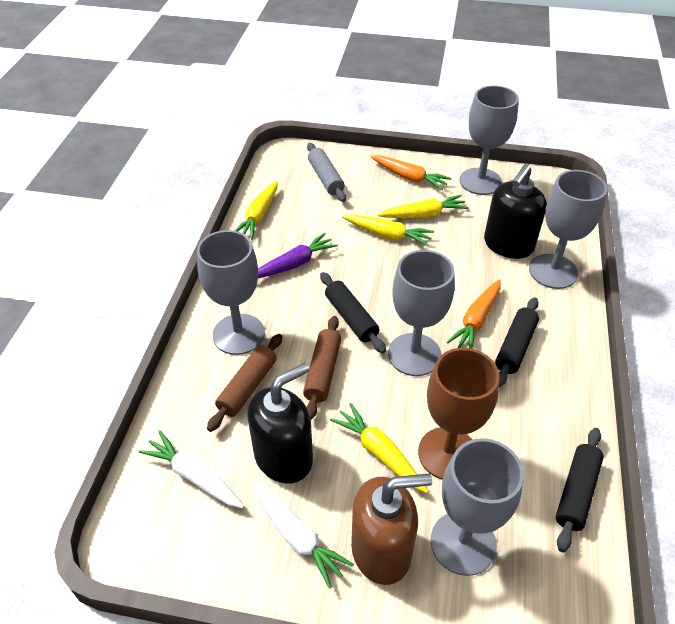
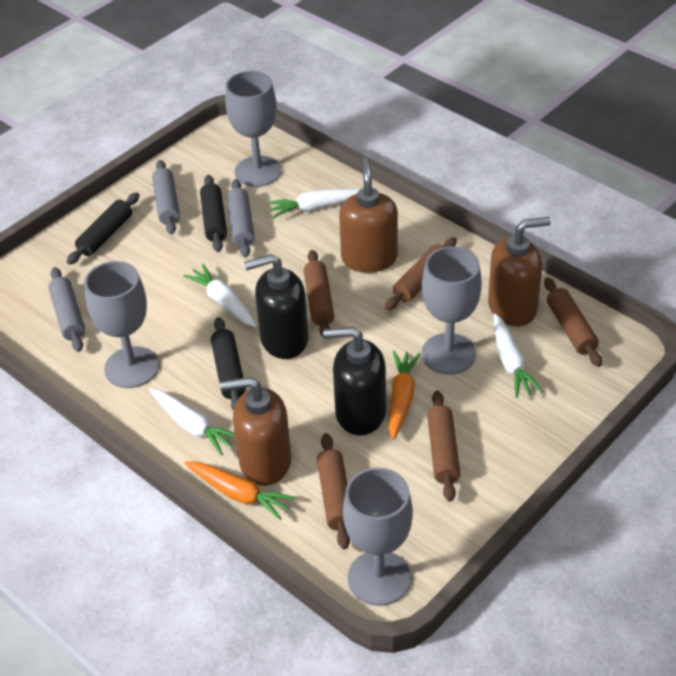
brown goblet: [418,348,500,480] = 1 -> none = 0
brown rolling pin: [207,334,282,432] [303,316,341,420] = 2 -> [304,250,334,337] [317,433,350,549] [385,237,457,310] [427,391,460,502] [544,277,602,367] = 5
brown soap dispenser: [351,474,432,585] = 1 -> [220,377,291,486] [339,158,398,273] [488,217,551,326] = 3
grey goblet: [197,230,265,355] [388,250,455,376] [430,438,524,576] [460,85,519,195] [529,170,608,289] = 5 -> [84,261,159,388] [225,71,281,187] [343,467,413,606] [421,246,482,375] = 4
grey rolling pin: [307,143,346,202] = 1 -> [48,267,85,352] [152,160,180,235] [227,179,254,257] = 3
purple carrot: [258,233,338,278] = 1 -> none = 0
white carrot: [139,430,244,508] [252,483,354,589] = 2 -> [149,388,235,456] [183,264,257,328] [267,189,360,218] [494,314,543,398] = 4
yellow carrot: [235,181,277,240] [330,403,428,493] [342,214,434,246] [378,195,469,218] = 4 -> none = 0

